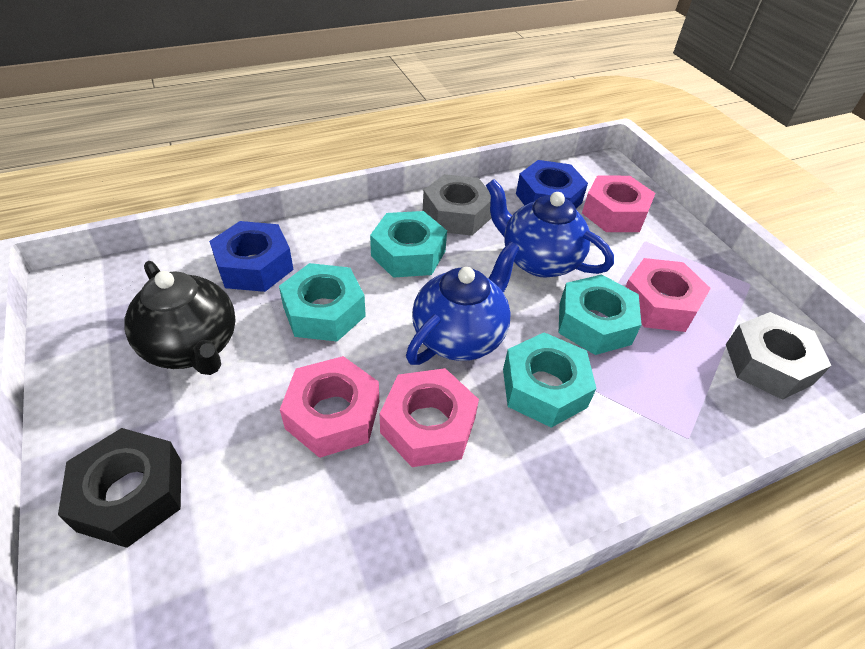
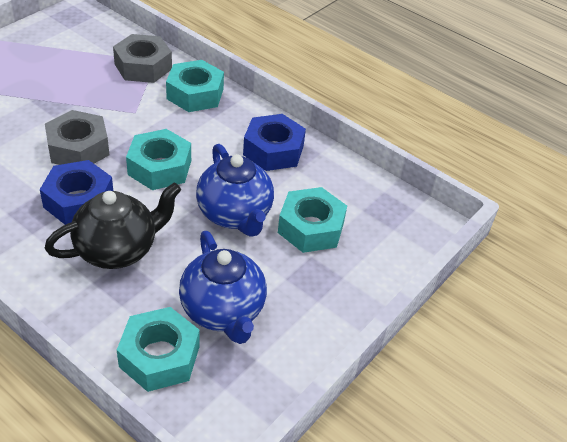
black nut: [58,428,181,548] = 1 -> none = 0
pink nut: [280,356,379,458] [380,368,479,467] [582,175,655,232] [625,258,711,332] = 4 -> none = 0

